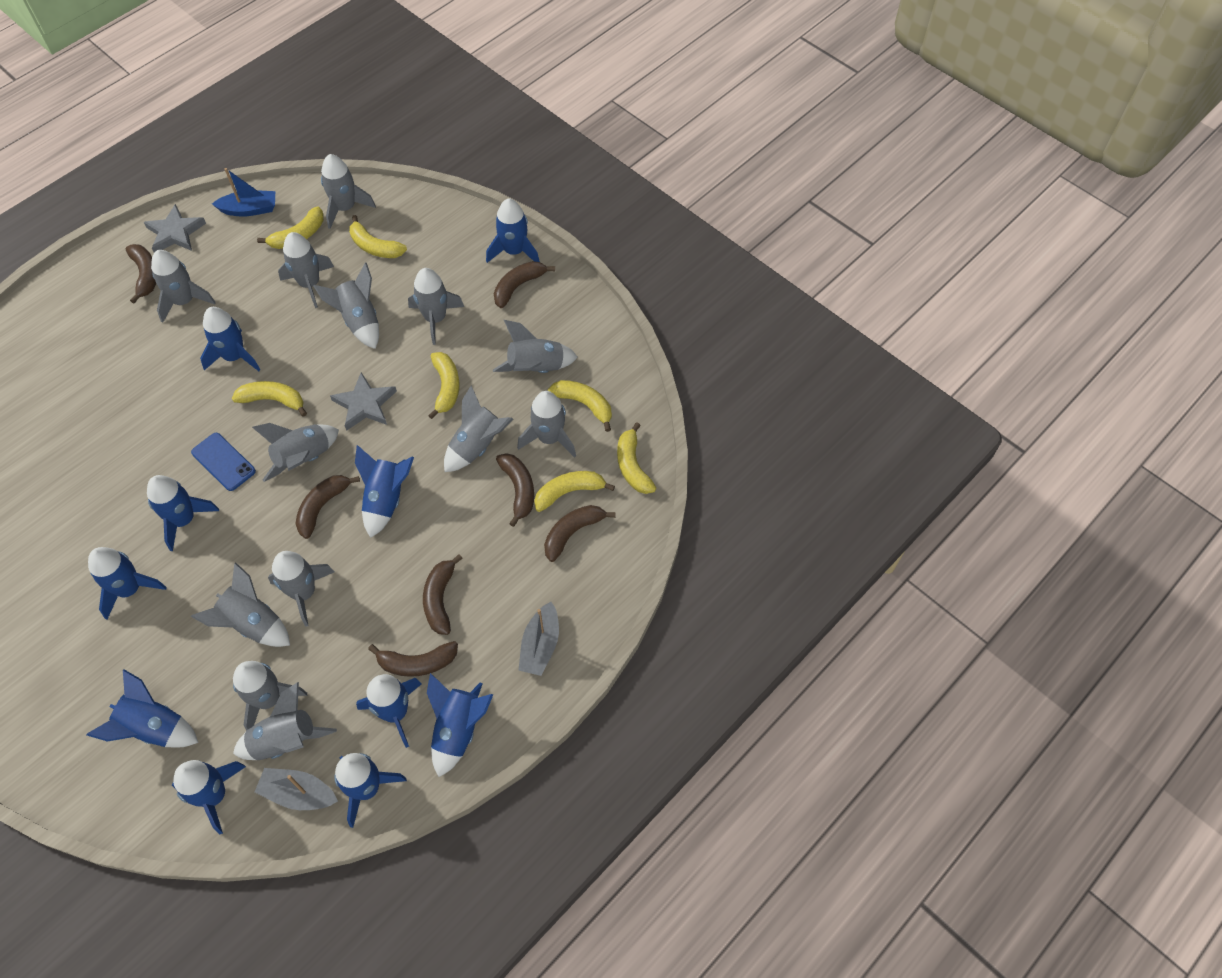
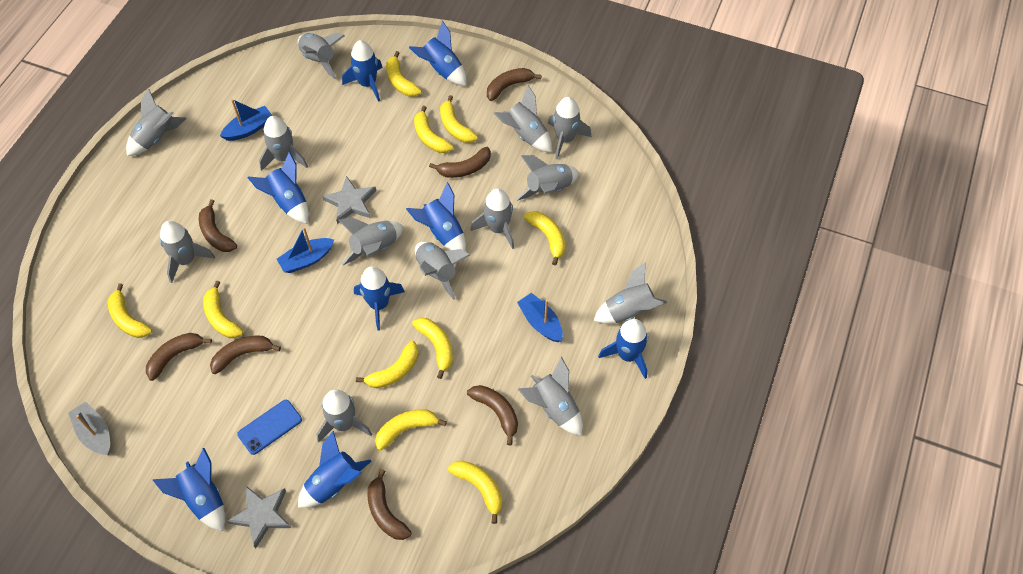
blue boat: [212,168,275,217] = 1 -> [220,99,273,141] [277,227,334,273] [517,293,563,342] = 3
blue rocket: [86,669,198,748] [88,547,167,620] [147,475,219,551] [172,760,246,835] [200,307,261,371] [334,753,407,828] [355,445,414,538] [356,674,422,748] [427,673,494,777] [486,199,540,263] = 10 -> [153,448,226,531] [247,152,309,224] [298,431,372,508] [342,40,383,102] [354,266,405,331] [406,182,466,251] [409,21,466,86] [598,319,648,379] = 8
grey boat: [255,768,338,810] [518,602,559,676] = 2 -> [68,402,110,455] = 1
yellow banana: [232,381,307,417] [257,206,324,249] [349,215,407,258] [428,352,460,419] [534,471,615,512] [548,380,612,432] [617,422,656,494] = 7 -> [108,283,152,338] [203,281,243,338] [356,340,418,389] [375,409,447,451] [386,51,422,97] [412,318,453,379] [414,106,453,153] [440,95,478,143] [448,461,502,524] [524,211,565,266] = 10

